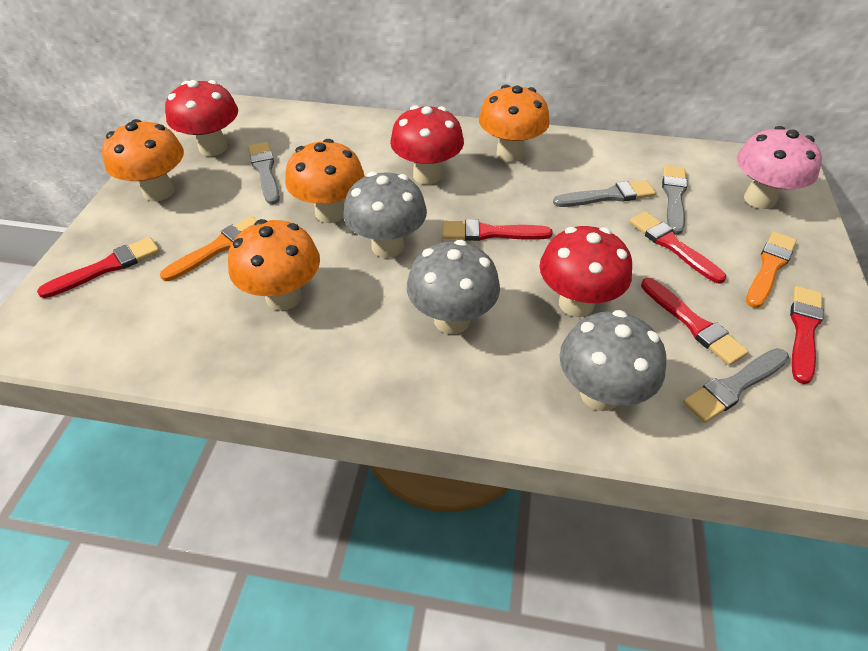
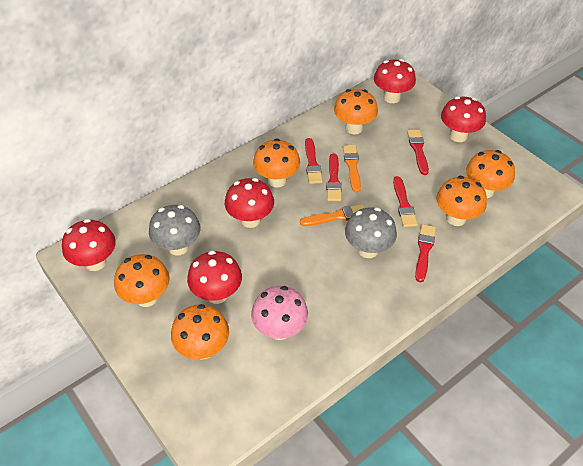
grey brush: [248,142,280,205] [553,180,656,207] [662,165,687,235] [683,348,789,423] = 4 -> none = 0
grey mushroom: [343,172,427,258] [407,240,500,334] [559,310,666,411] = 3 -> [149,205,200,255] [345,207,397,258] = 2
orange mushroom: [102,119,184,201] [228,219,320,311] [285,139,365,223] [479,85,550,162] = 4 -> [114,254,170,307] [171,304,229,359] [253,139,300,187] [334,89,378,134] [436,176,487,226] [466,150,515,198] = 6
red mushroom: [165,80,238,156] [390,105,464,184] [540,226,632,317] = 3 -> [62,219,116,271] [187,251,242,304] [225,178,274,228] [374,59,416,103] [441,96,486,142] = 5

